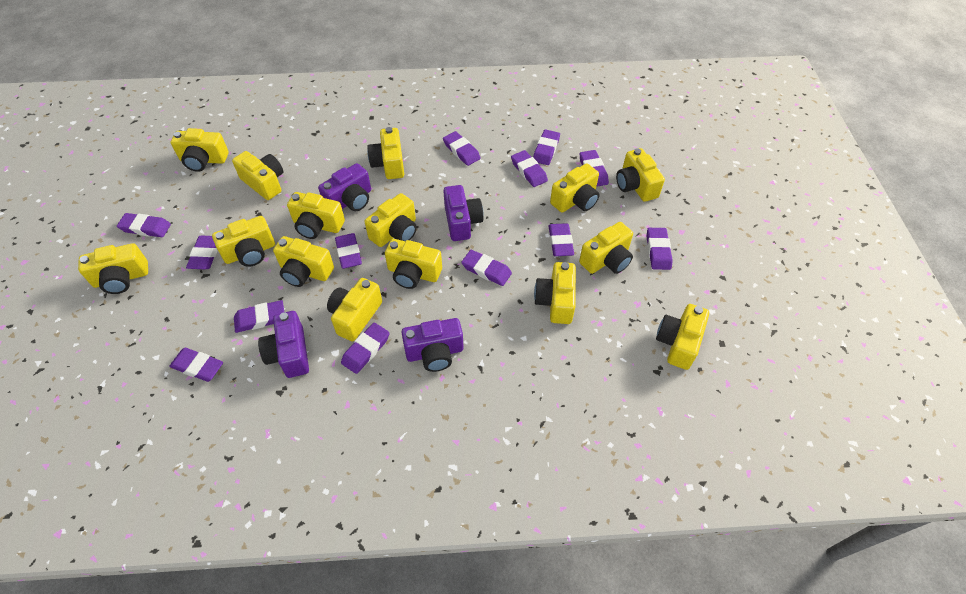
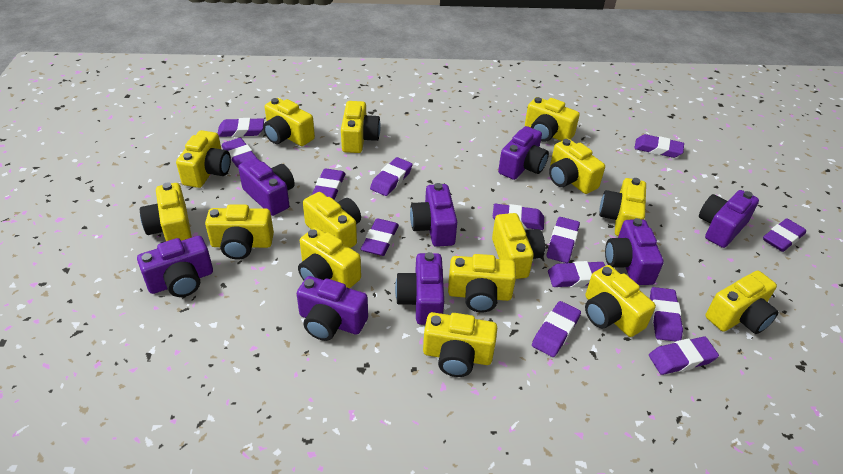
purple camera: [258,311,309,378] [318,163,371,211] [401,318,464,372] [444,185,483,241] = 4 -> [137,236,213,297] [238,158,295,216] [296,276,368,341] [395,252,444,325] [410,183,457,247] [498,126,549,180] [605,218,664,285] [699,190,759,248] = 8

